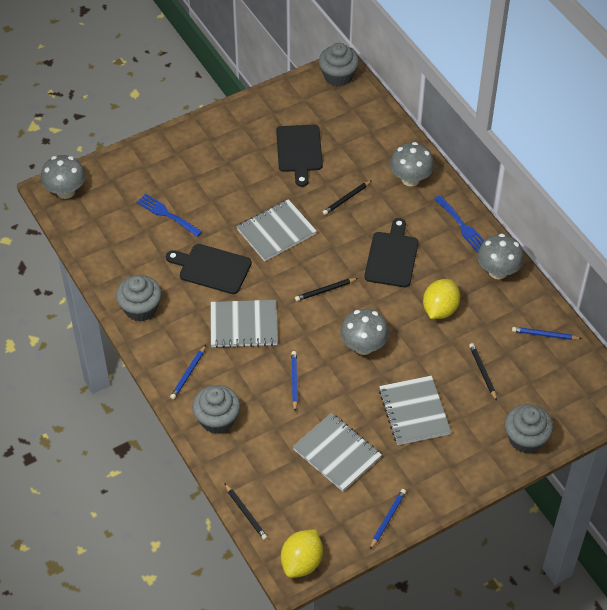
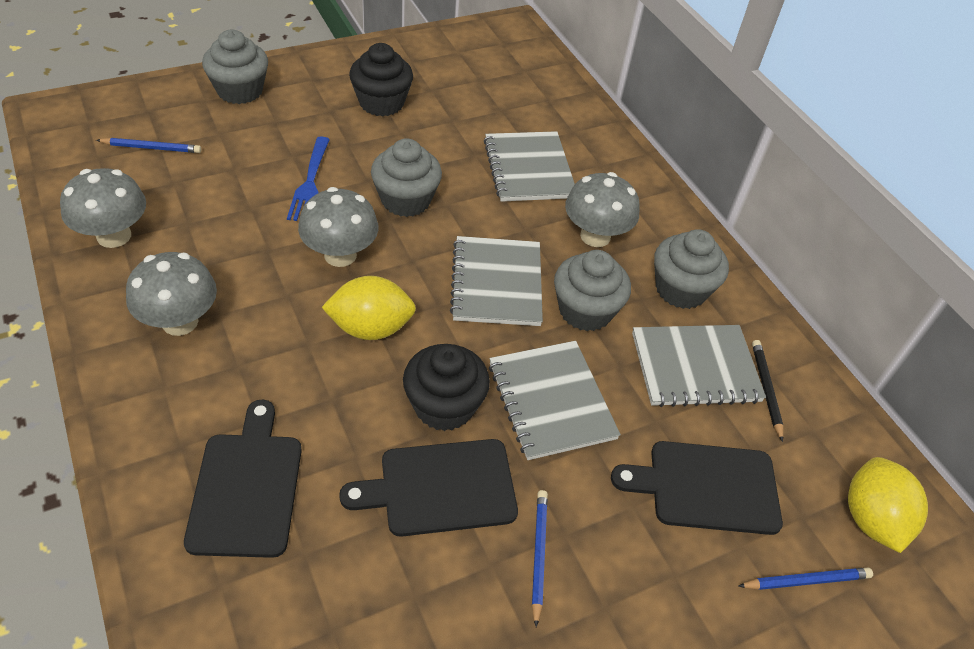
black cupcake: none = 0 -> [349,43,413,117] [403,344,490,431] = 2
black pencil: [224,483,268,540] [295,278,358,301] [323,180,372,215] [469,343,497,401] = 4 -> [752,340,783,442] = 1
blue fork: [137,194,203,237] [435,195,484,252] = 2 -> [287,137,330,221] = 1
blue pencil: [170,345,206,399] [291,351,298,411] [370,489,406,549] [512,327,582,340] = 4 -> [96,138,201,153] [532,490,548,627] [738,567,873,590] = 3

